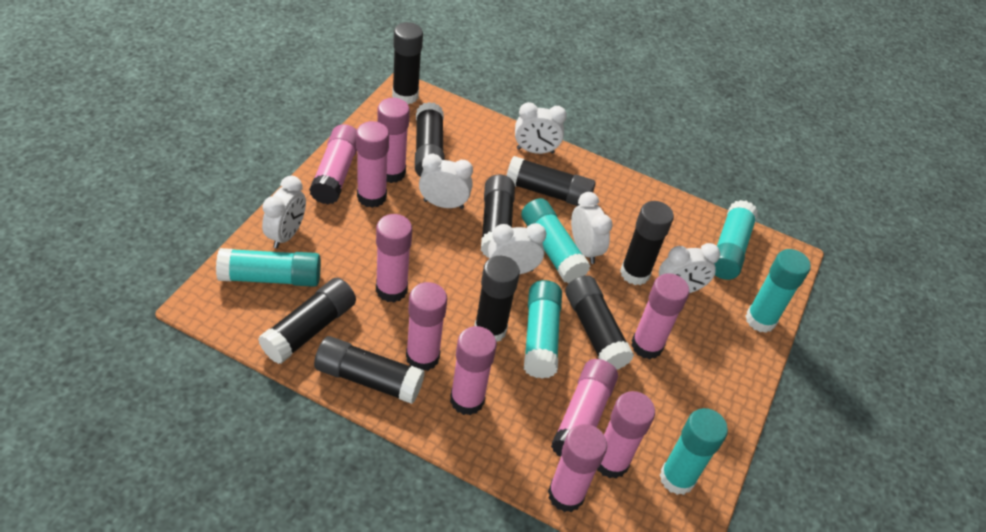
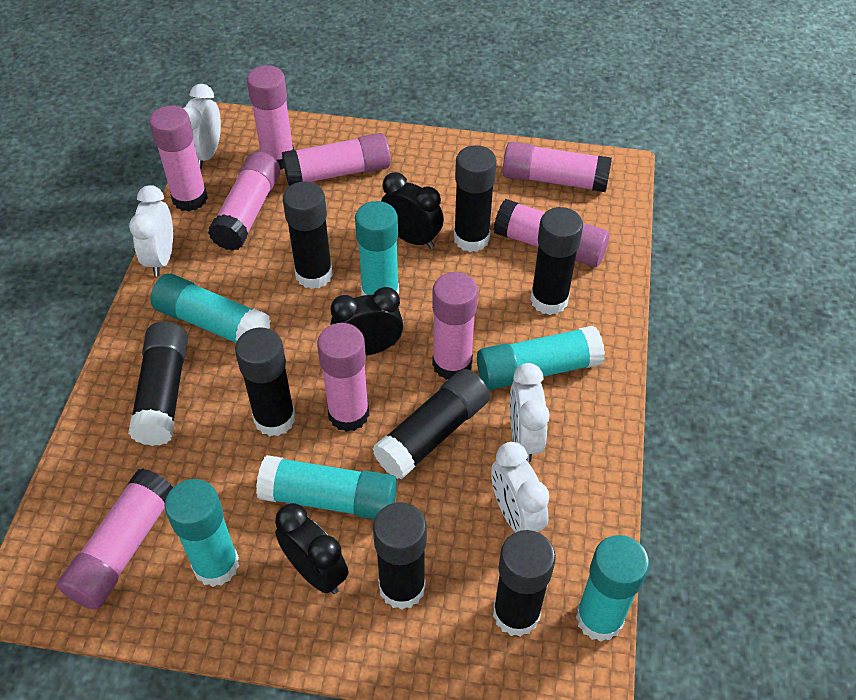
black clock: none = 0 -> [275,503,348,594] [331,287,403,355] [381,172,444,249] = 3
black glue stick: [258,278,356,364] [314,336,425,404] [392,22,423,104] [415,102,445,177] [475,256,520,342] [481,174,515,258] [506,156,596,206] [565,275,634,369] [620,201,674,285] = 9 -> [128,322,188,446] [235,328,295,436] [283,181,333,289] [372,369,490,480] [373,502,427,610] [454,145,497,252] [493,530,556,637] [530,207,583,315] = 8
pink glue stick: [309,124,357,205] [356,121,389,208] [376,214,412,302] [377,98,410,183] [406,282,447,371] [450,326,497,415] [548,424,607,512] [551,359,618,457] [597,391,655,479] [631,273,689,359] = 10 -> [57,468,173,610] [149,105,208,211] [208,151,280,251] [247,65,294,170] [282,133,391,186] [317,323,369,432] [432,272,478,380] [494,199,610,267] [502,142,612,192] = 9
white clock: [262,176,306,249] [419,154,473,209] [488,223,546,274] [515,102,567,154] [571,192,613,264] [659,243,720,293] = 6 -> [129,185,173,276] [183,84,221,169] [491,442,549,533] [510,363,550,462] = 4

